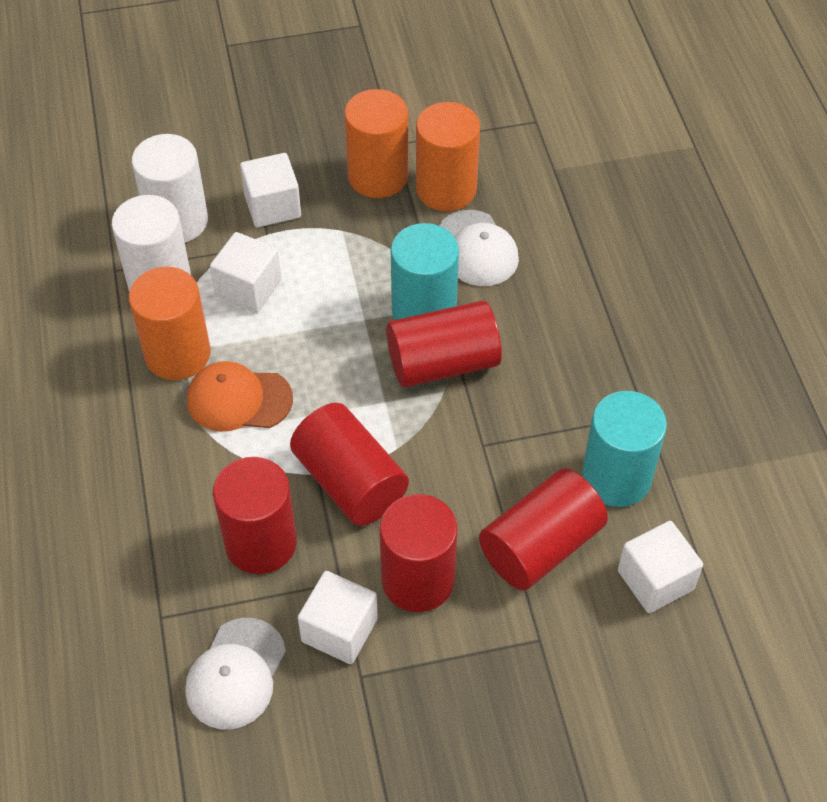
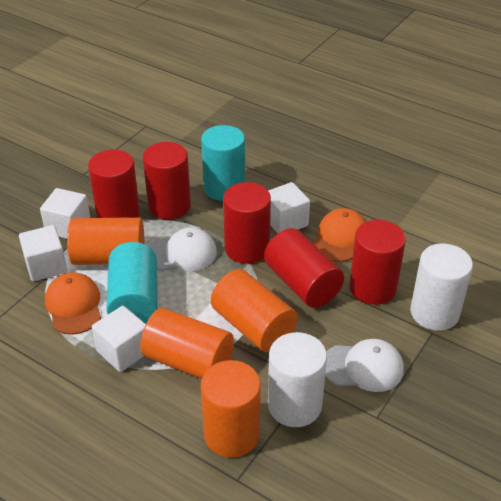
orange cap: [187,361,293,432] = 1 -> [45,272,101,335] [313,208,366,262] = 2
orange cylinder: [129,267,210,380] [344,89,408,198] [416,102,480,211] = 3 -> [67,217,144,265] [140,308,234,379] [201,360,261,458] [211,269,297,352] = 4

